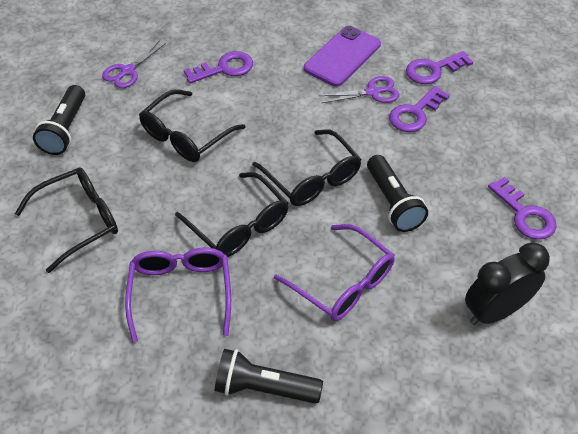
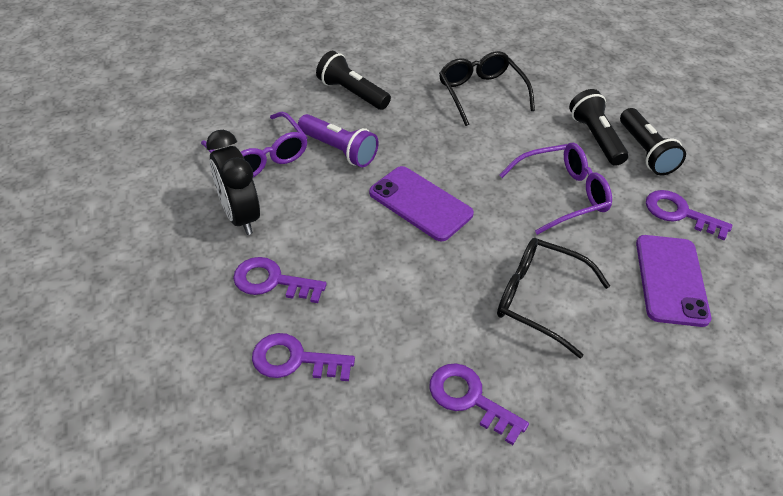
black glasses: [15,167,118,273] [139,89,246,162] [175,172,289,257] [252,129,362,206] = 4 -> [439,51,535,126] [497,238,610,359] = 2
purple flashlight: none = 0 -> [298,114,378,167] = 1
purple phone: [304,26,381,87] = 1 -> [369,166,474,242] [636,235,711,327] = 2
purple scissors: [102,40,166,88] [319,76,399,103] = 2 -> none = 0

